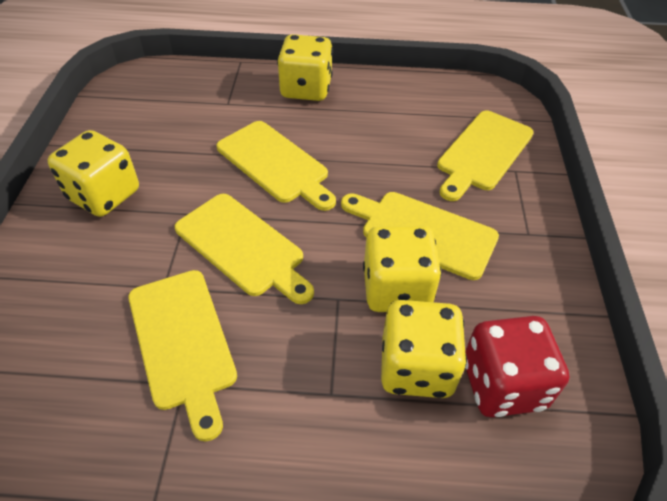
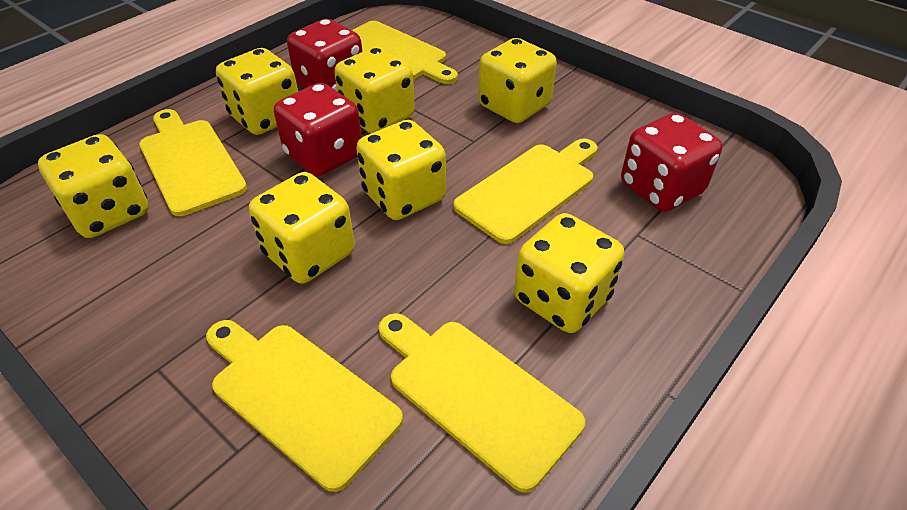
red dice: [465,316,570,417] = 1 -> [274,83,362,177] [287,19,362,91] [621,113,722,212] = 3
yellow dice: [48,130,139,217] [277,34,333,101] [363,226,442,312] [381,300,467,398] = 4 -> [38,134,149,238] [216,48,298,135] [249,172,355,284] [334,47,415,133] [356,120,446,220] [478,38,557,123] [514,213,624,333] = 7

